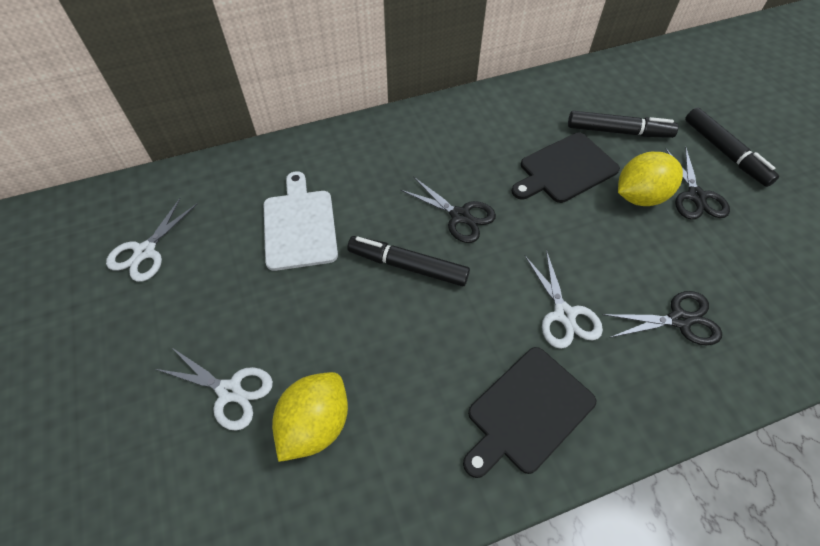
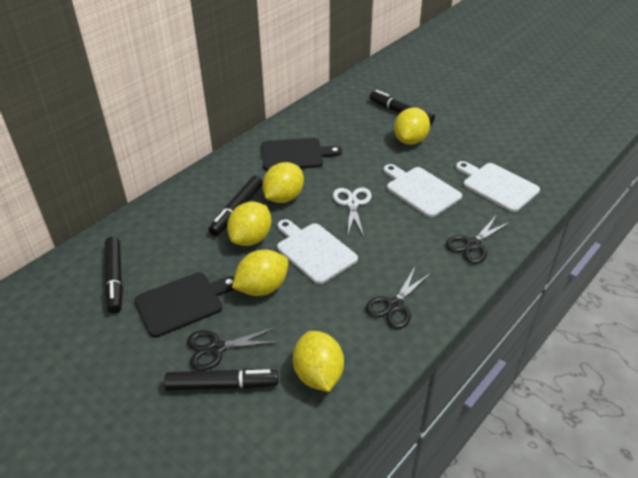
black marker: [347,236,470,286] [568,111,678,138] [685,107,779,187] = 3 -> [104,237,123,314] [164,369,278,391] [208,176,263,236] [369,90,435,125] = 4
white cutting board: [263,171,338,271] = 1 -> [277,219,358,284] [383,164,462,217] [456,161,540,212] = 3
white scissors: [106,197,197,282] [155,347,273,431] [525,250,603,349] = 3 -> [333,188,372,237] = 1
yellow lemon: [272,372,348,462] [618,152,683,206] = 2 -> [227,202,272,246] [232,250,289,296] [262,162,304,203] [293,331,344,392] [394,107,430,145] = 5

